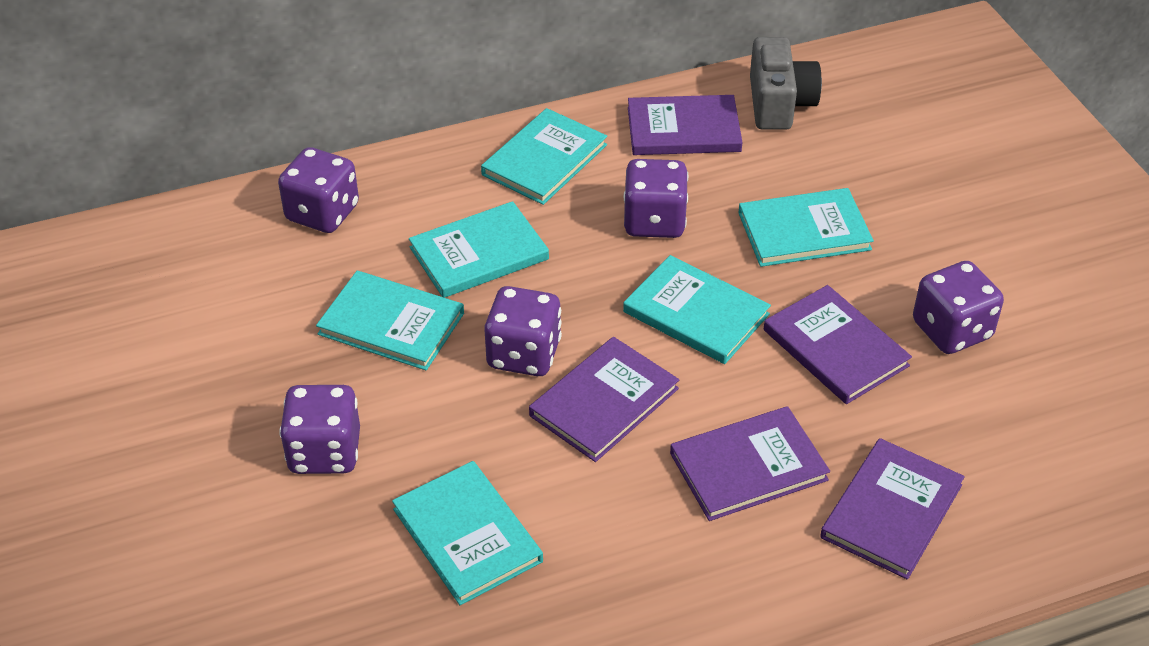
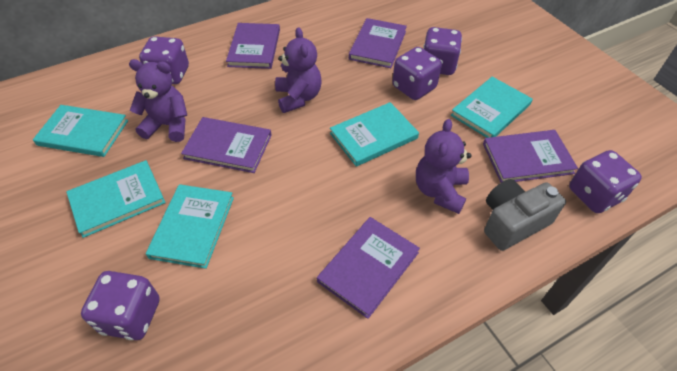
purple teddy bear: none = 0 -> [129,59,187,142] [275,27,322,113] [416,119,472,214] = 3
turquoise book: [316,270,464,370] [392,461,543,605] [409,201,549,298] [481,108,607,205] [623,255,771,364] [738,188,874,267] = 6 -> [33,105,128,157] [66,160,166,238] [146,184,234,269] [330,102,419,167] [451,77,533,138] = 5

